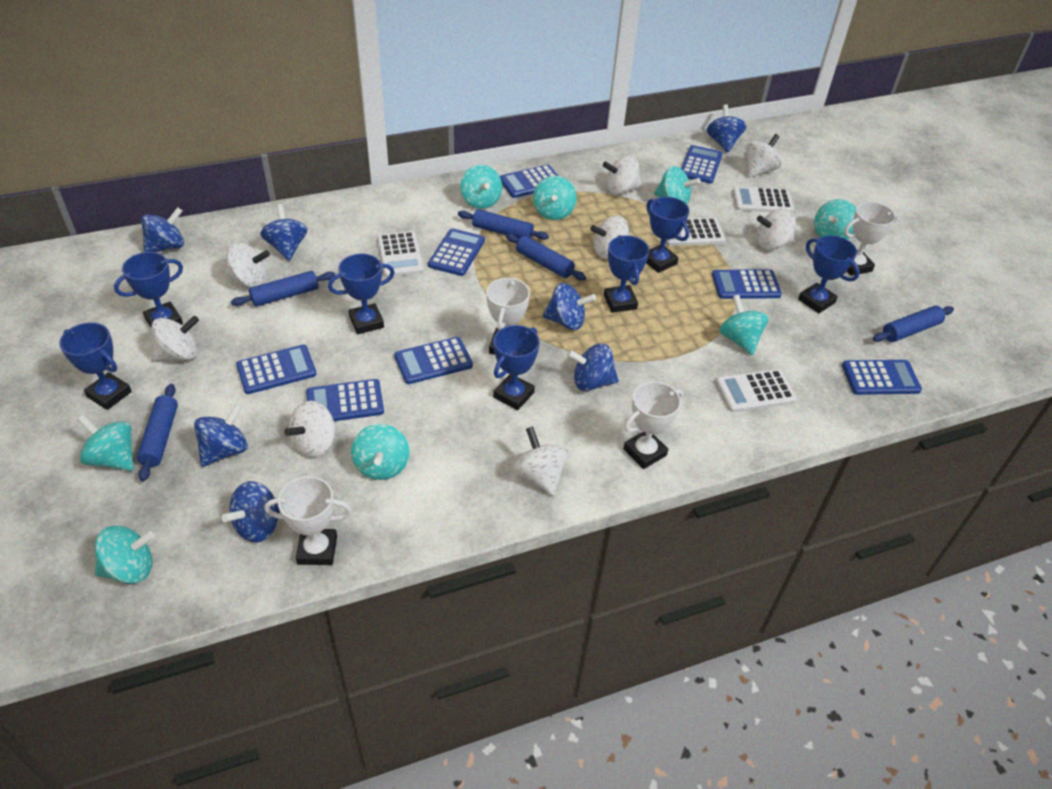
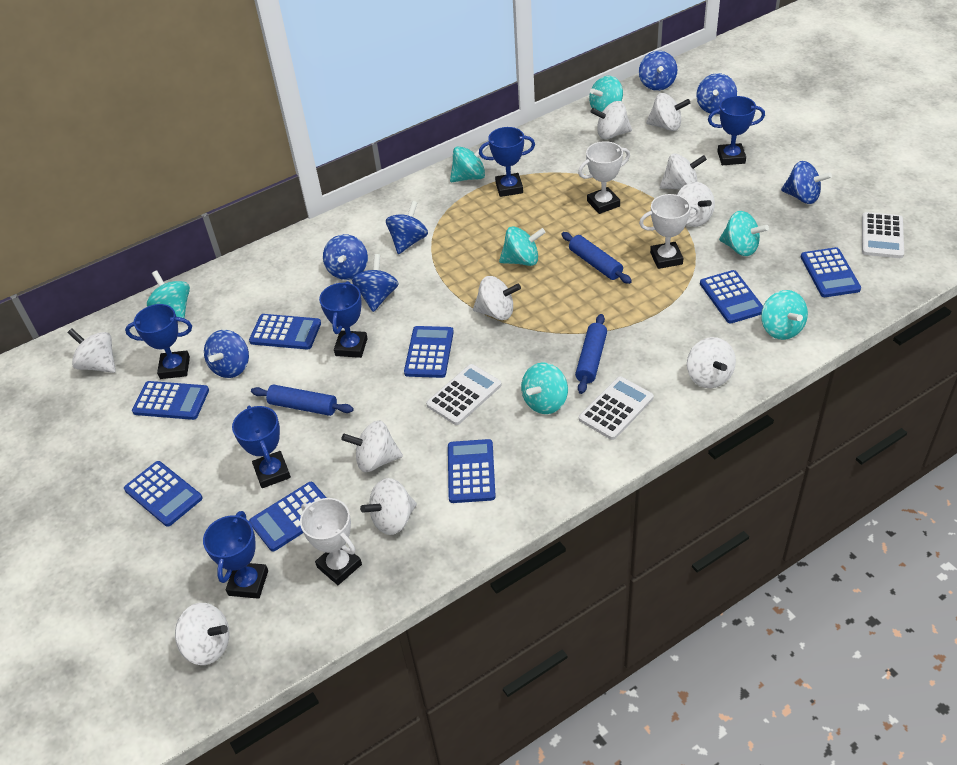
blue rolling pin: [137,384,178,481] [231,271,335,307] [458,209,549,240] [506,234,586,281] [873,306,954,342] = 5 -> [251,384,354,416] [561,232,632,284] [575,314,607,394] = 3
blue trophy: [59,322,132,410] [114,252,183,327] [328,254,395,334] [493,325,539,410] [604,235,649,313] [646,197,689,273] [798,236,860,313] = 7 -> [125,304,192,379] [203,511,268,599] [232,406,291,488] [319,281,368,358] [479,127,535,197] [708,96,765,165] = 6
turquoise spinning top: [77,415,134,471] [95,526,155,584] [351,424,410,480] [460,165,502,209] [533,176,577,220] [654,166,701,204] [719,295,769,355] [814,199,856,240] = 8 -> [147,271,190,318] [450,145,489,182] [499,226,546,266] [521,362,568,414] [589,76,623,112] [719,211,769,256] [761,290,808,340] = 7
white calculator: [377,231,424,277] [666,218,725,246] [716,369,797,412] [733,187,794,213] = 4 -> [426,364,502,425] [579,376,654,440] [862,212,904,258] = 3
white spinning top: [151,316,199,362] [225,243,270,288] [284,401,337,457] [514,426,568,496] [590,215,630,259] [603,155,642,195] [746,134,782,178] [757,209,796,250] = 8 -> [67,328,116,373] [175,603,230,665] [341,421,403,472] [360,478,417,535] [473,276,521,320] [591,101,632,139] [646,93,690,131] [660,153,707,190] [677,182,715,227] [687,337,736,388] = 10
white trophy: [265,476,352,565] [486,277,530,355] [623,382,683,469] [844,202,898,276] = 4 -> [300,498,362,585] [578,141,630,214] [639,194,700,269] = 3

